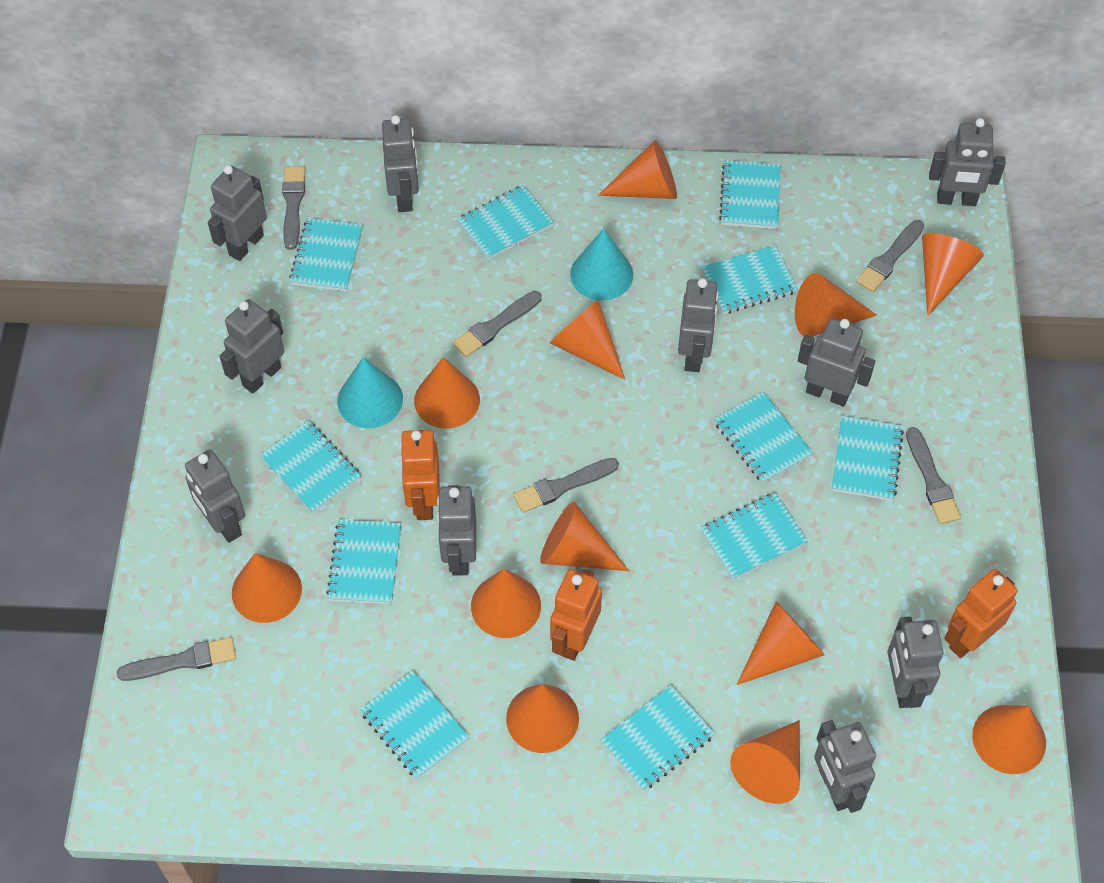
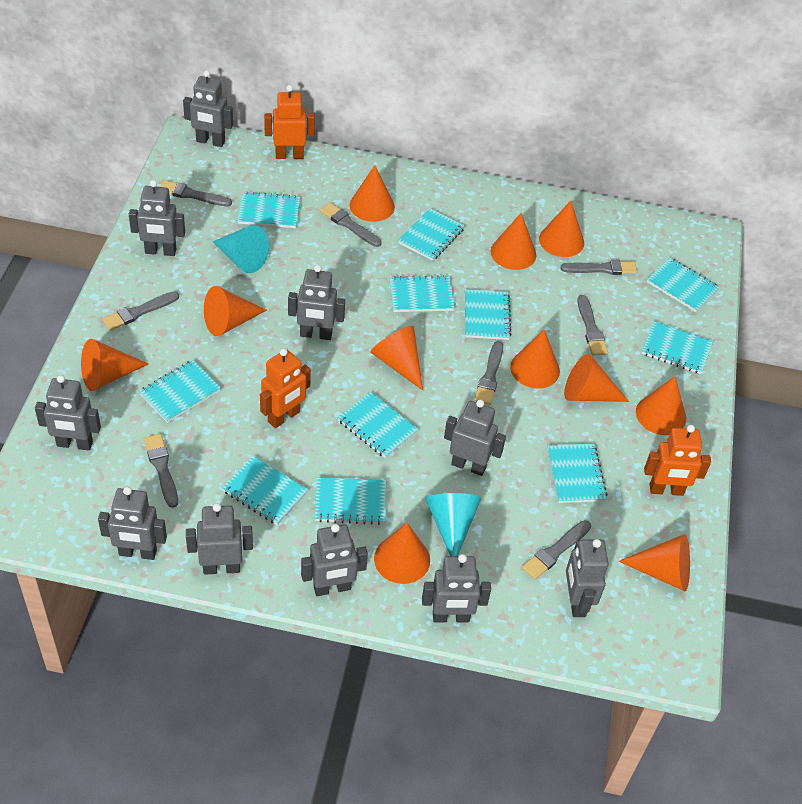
grey brush: [117,637,236,681] [282,166,305,250] [453,291,542,357] [513,458,619,513] [856,220,924,292] [906,427,961,524] = 6 -> [102,291,179,330] [144,434,178,508] [160,180,232,207] [320,203,382,247] [474,341,503,405] [522,520,591,580] [561,260,637,275] [577,295,608,356] = 8
orange cone: [232,553,302,623] [414,357,480,428] [471,568,541,638] [506,684,579,753] [540,501,629,571] [550,300,625,380] [598,140,677,199] [730,720,800,804] [737,601,825,685] [795,273,877,337] [922,233,984,316] [972,705,1046,774] = 12 -> [81,339,148,391] [204,286,267,336] [350,165,395,222] [370,326,423,390] [374,523,430,584] [490,213,537,270] [510,330,560,388] [539,201,584,257] [564,354,629,402] [618,534,690,591] [636,376,686,435] = 11

